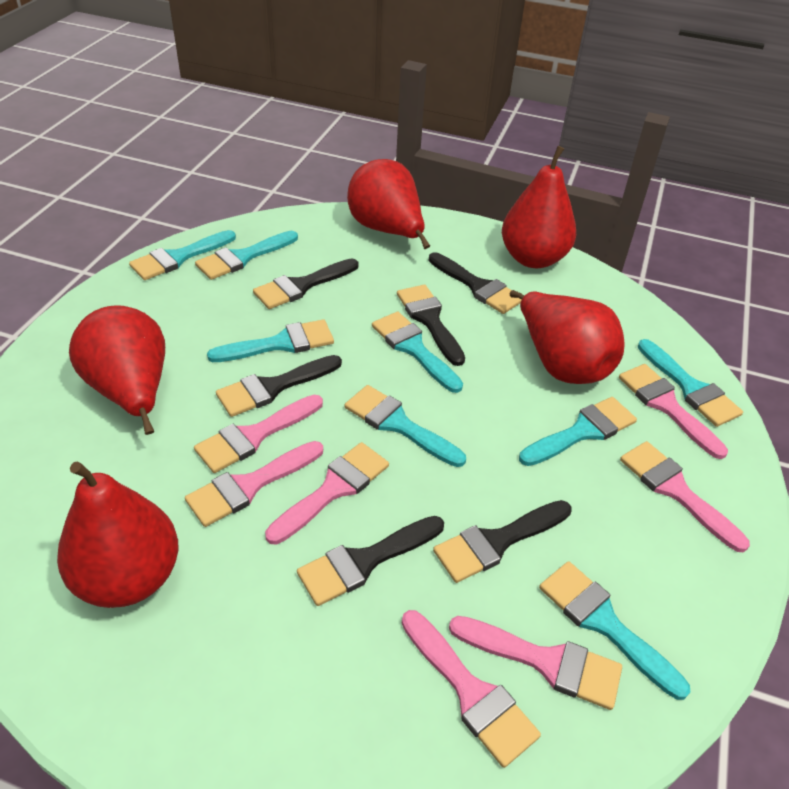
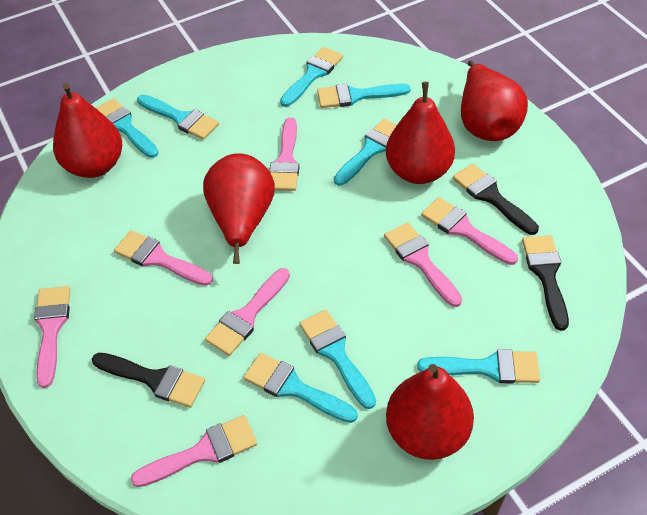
black brush: [216,355,342,417] [253,258,359,309] [297,516,444,606] [397,285,465,366] [429,252,521,314] [433,500,571,583] = 6 -> [92,353,205,408] [453,163,539,235] [522,235,569,331] = 3

